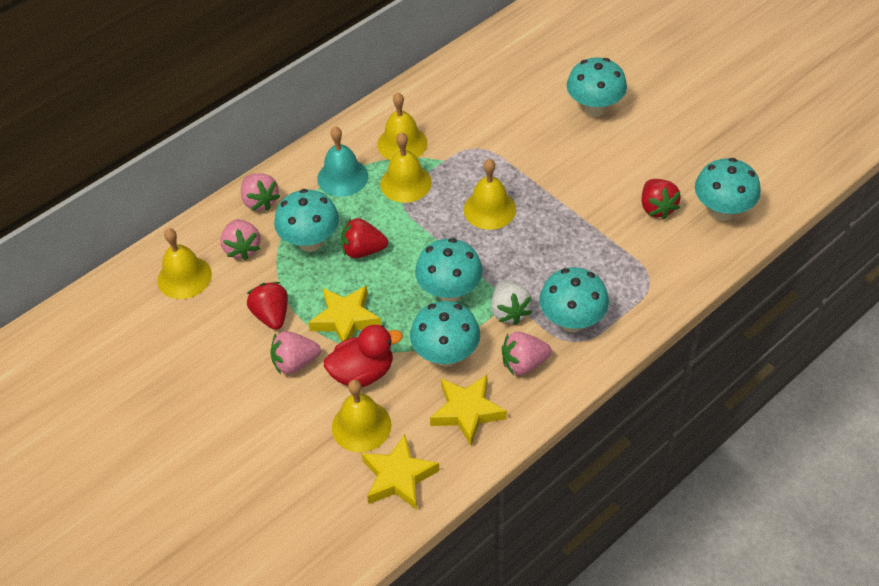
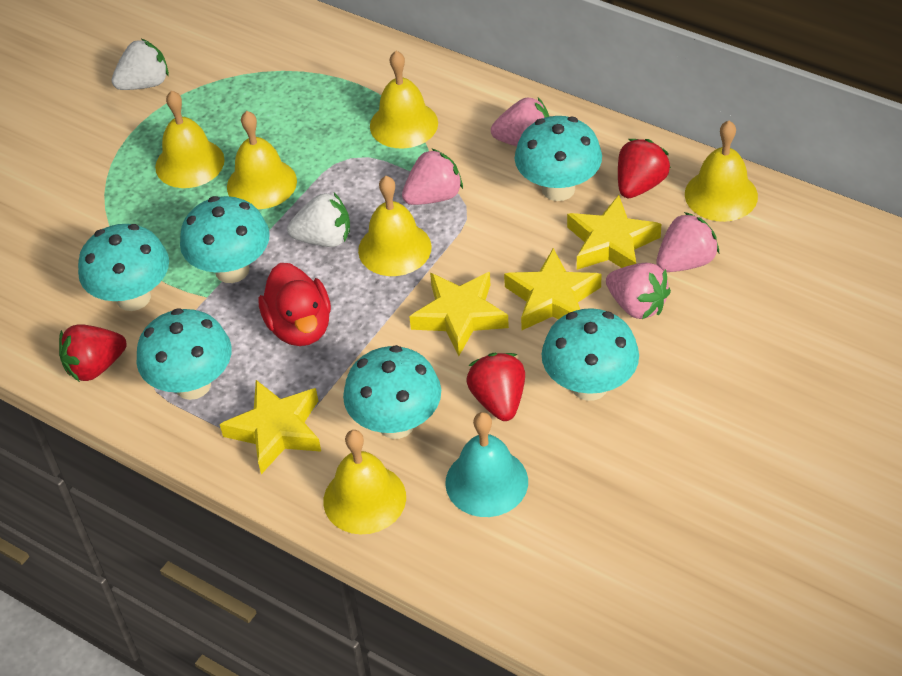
white strawberry: [491,281,532,325] = 1 -> [111,39,169,90] [287,193,350,247] = 2
yellow bell: [157,228,212,299] [332,380,391,452] [377,92,427,160] [380,132,432,203] [464,159,516,230] = 5 -> [155,90,225,188] [227,111,297,209] [323,430,406,535] [358,176,432,276] [370,51,438,149] [685,121,758,222] = 6
yellow star: [308,286,381,342] [361,434,440,510] [430,375,507,446] = 3 -> [220,380,321,474] [409,272,509,356] [504,248,602,330] [567,195,661,270] = 4

